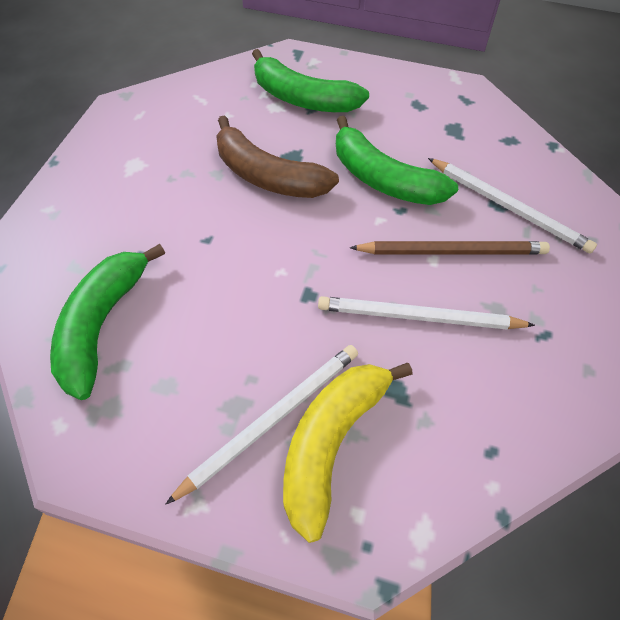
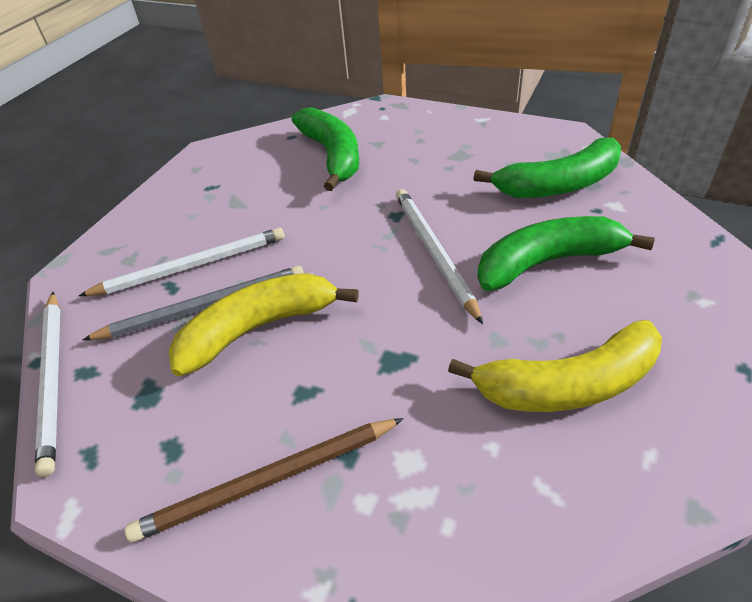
brown banana: [216,115,339,198] = 1 -> none = 0
grey pencil: none = 0 -> [82,266,304,340] = 1
yellow banana: [283,363,413,543] = 1 -> [169,273,359,376] [448,320,662,412] = 2

